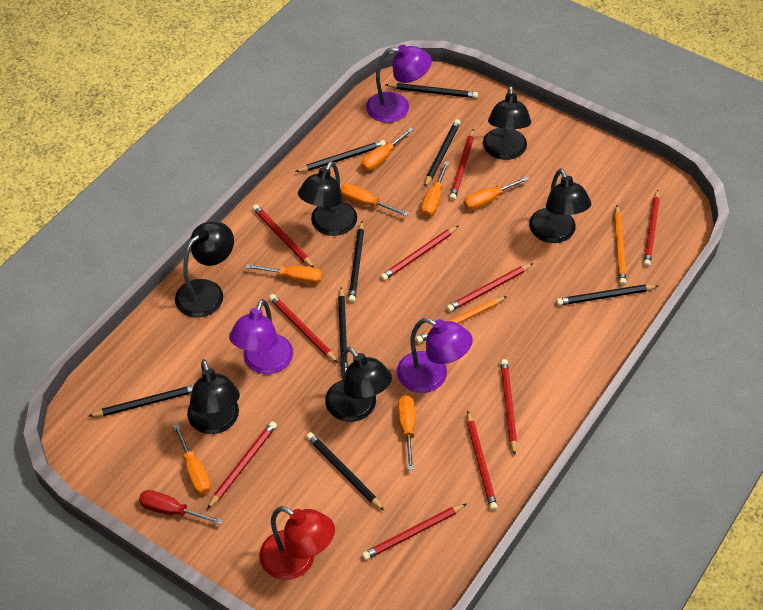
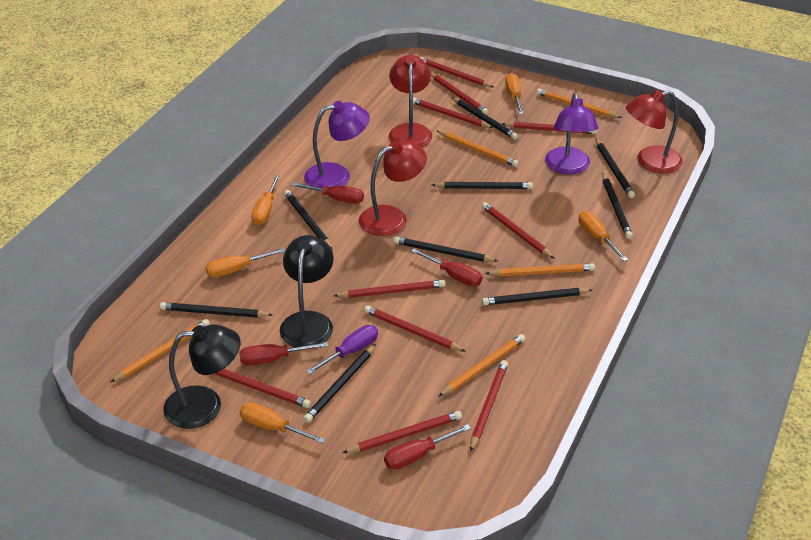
black lamp: [175,222,234,318] [187,359,240,434] [298,161,357,236] [325,347,392,422] [483,86,531,160] [529,168,591,243] = 6 -> [163,324,241,429] [280,235,333,347] = 2
black pencil: [89,385,194,417] [295,140,386,172] [306,432,384,511] [338,287,348,371] [348,221,364,303] [385,83,478,98] [424,119,461,187] [556,284,658,305] = 8 -> [160,302,273,318] [284,190,332,250] [303,344,376,423] [393,237,498,262] [432,182,533,189] [451,97,518,140] [482,288,592,305] [596,139,635,198] [602,173,633,239] = 9
orange pencil: [415,296,507,343] [614,205,626,285] = 2 -> [110,319,210,383] [437,131,519,167] [438,334,525,397] [485,263,595,276] [536,89,622,118] = 5
orange screwdriver: [173,424,211,495] [246,264,322,284] [340,184,409,216] [361,127,414,171] [398,395,415,470] [421,161,450,217] [464,176,529,210] = 7 -> [206,248,285,277] [240,403,325,444] [251,175,280,225] [505,73,523,114] [578,211,628,261] = 5
purple lamp: [229,299,293,374] [366,45,432,123] [397,318,473,393] = 3 -> [304,101,370,188] [545,93,599,174] = 2
purple screwdriver: none = 0 -> [306,325,378,375] = 1
red lamp: [259,506,335,580] = 1 -> [359,140,427,236] [389,55,432,147] [626,90,683,173] = 3
red screwdriver: [139,490,223,525] = 1 -> [239,342,328,366] [291,182,364,204] [384,424,471,469] [411,248,482,286] = 4

